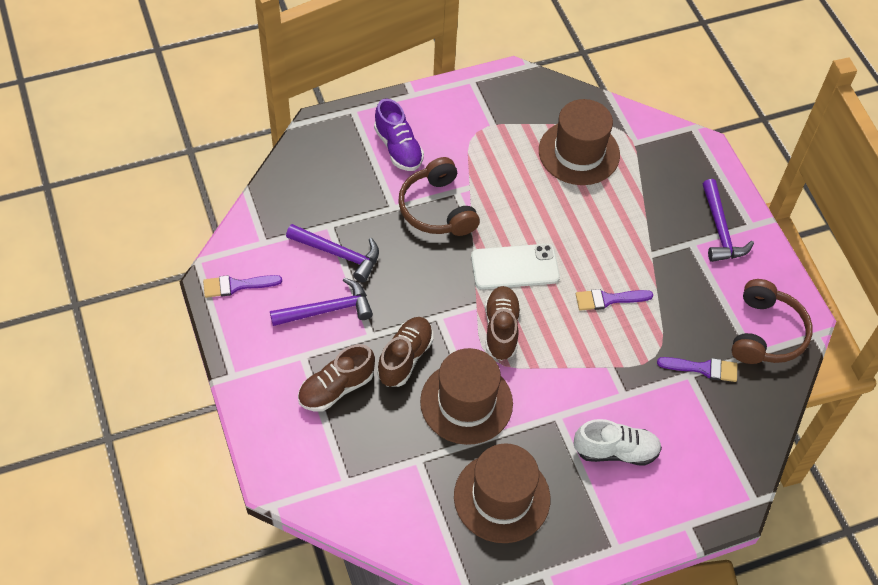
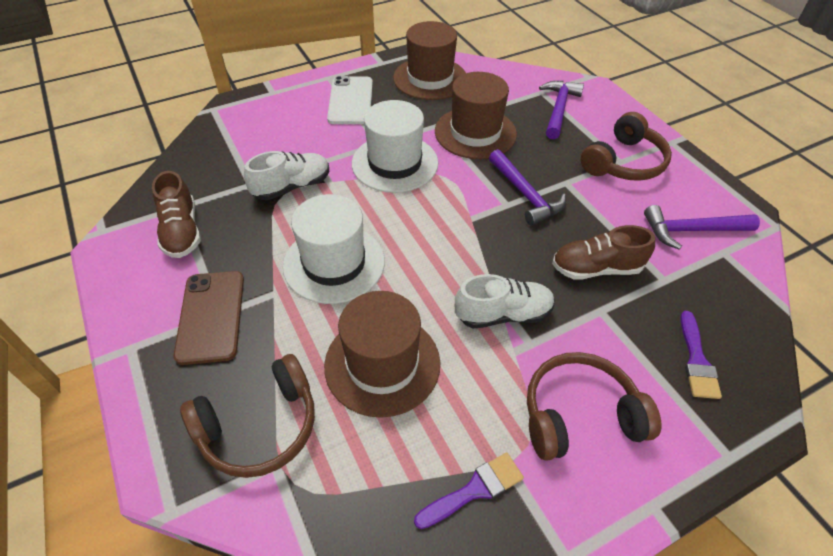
brown headphones: [398,157,480,236] [731,279,813,364] = 2 -> [180,354,315,478] [527,352,661,460] [581,112,672,181] = 3
brown phone: none = 0 -> [173,271,244,365] = 1
brown shoe: [298,344,375,412] [377,317,433,387] [485,286,521,361] = 3 -> [152,171,201,258] [552,225,655,280] = 2
purple brush: [203,275,282,298] [576,289,653,311] [657,357,737,382] = 3 -> [414,453,524,529] [680,311,722,399] = 2
purple shoe: [374,98,424,171] = 1 -> none = 0
white hat: none = 0 -> [283,194,385,304] [352,100,438,193] = 2
white shoe: [573,419,662,466] = 1 -> [244,151,329,200] [455,274,555,328] = 2

